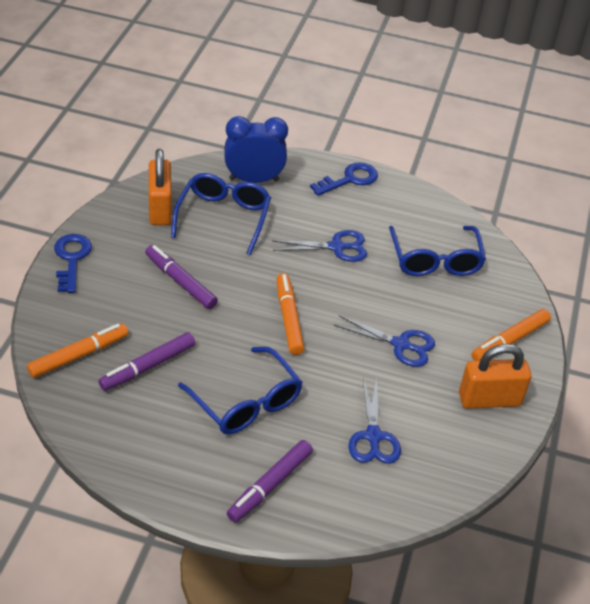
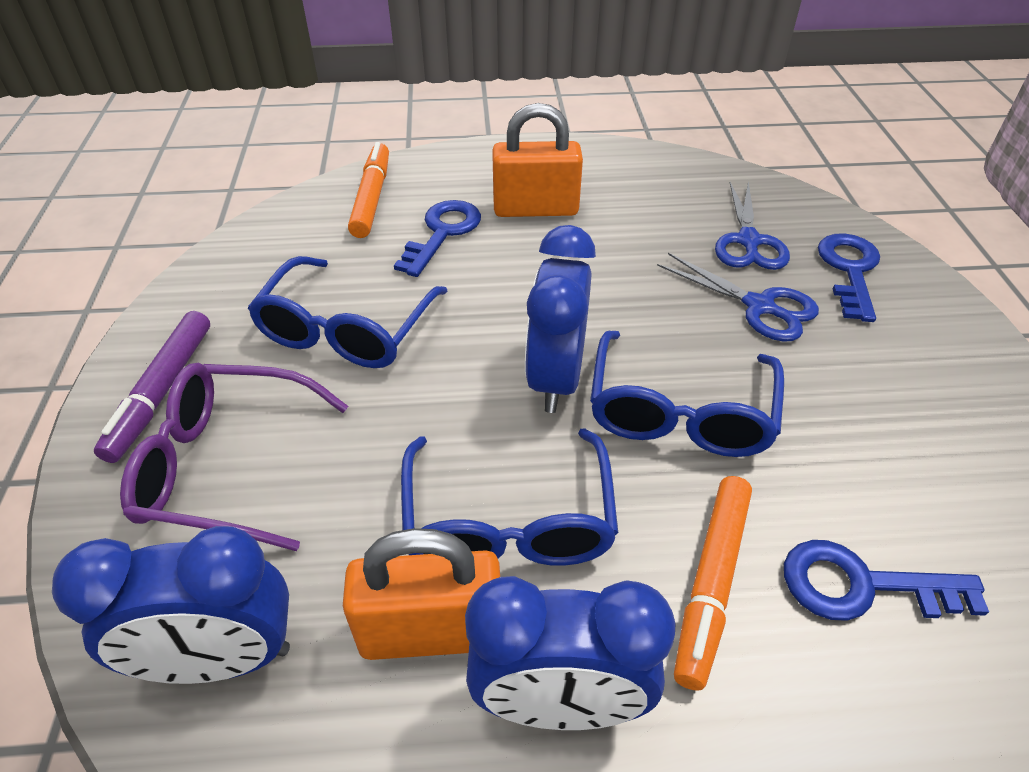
blue clock: [224,116,288,183] = 1 -> [52,526,290,684] [465,576,676,730] [525,225,596,413] = 3
blue key: [54,234,92,293] [310,162,378,196] = 2 -> [394,200,481,277] [784,540,989,621] [818,233,880,322] = 3
blue scissors: [273,230,367,262] [334,315,435,367] [348,378,401,464] = 3 -> [657,253,819,342] [715,181,790,270] = 2
orange marker: [27,324,128,378] [277,273,304,355] [471,309,551,361] = 3 -> [348,142,389,238] [674,476,752,691] = 2
purple glasses: none = 0 -> [120,363,348,551] = 1
purple marker: [98,332,195,391] [145,245,218,309] [227,440,313,523] = 3 -> [94,311,210,463] = 1

